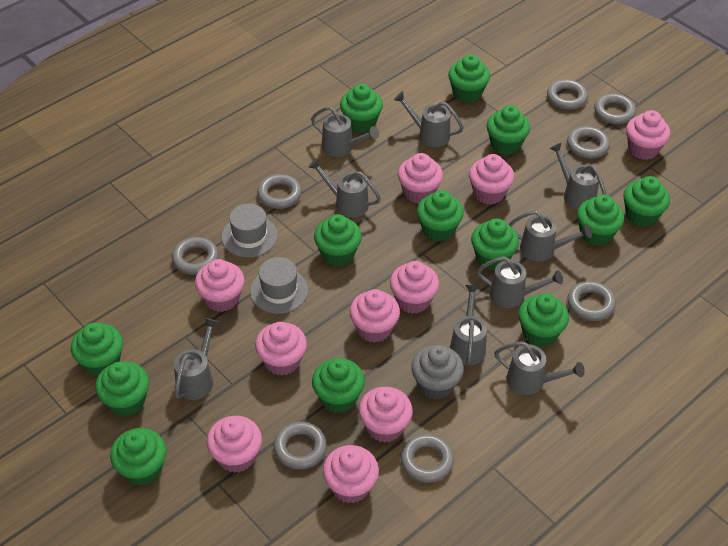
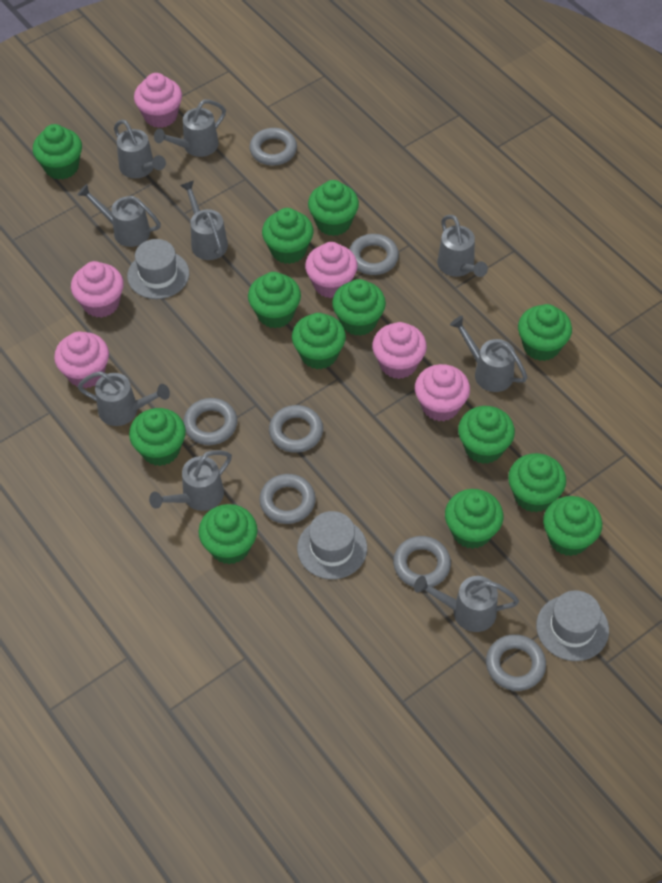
grey cupcake: [411,345,464,399] = 1 -> none = 0
grey hat: [221,204,278,258] [250,257,308,314] = 2 -> [127,239,189,299] [297,511,367,579] [536,590,609,661] = 3
grey ring: [172,237,219,275] [257,174,302,209] [274,422,327,470] [400,434,454,483] [547,79,588,110] [567,126,610,159] [567,281,616,321] [594,93,636,124] = 8 -> [183,398,237,445] [249,128,297,166] [259,474,316,524] [269,405,323,453] [349,234,399,275] [393,536,451,587] [486,634,546,691] = 7
pink cupcake: [195,259,245,312] [207,416,262,473] [255,322,307,376] [323,445,379,503] [350,289,400,343] [359,387,413,442] [390,261,439,314] [398,153,443,204] [469,154,514,205] [626,110,670,160] = 10 -> [54,332,109,388] [71,261,124,318] [134,73,182,128] [305,242,358,298] [372,322,427,379] [415,364,470,421] = 6

